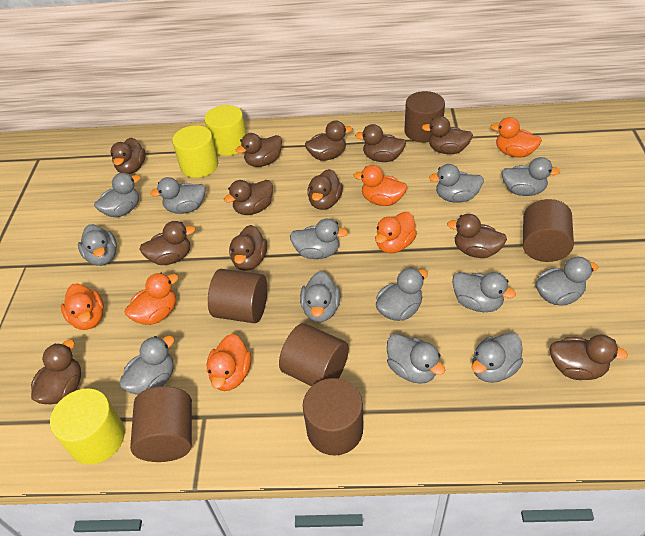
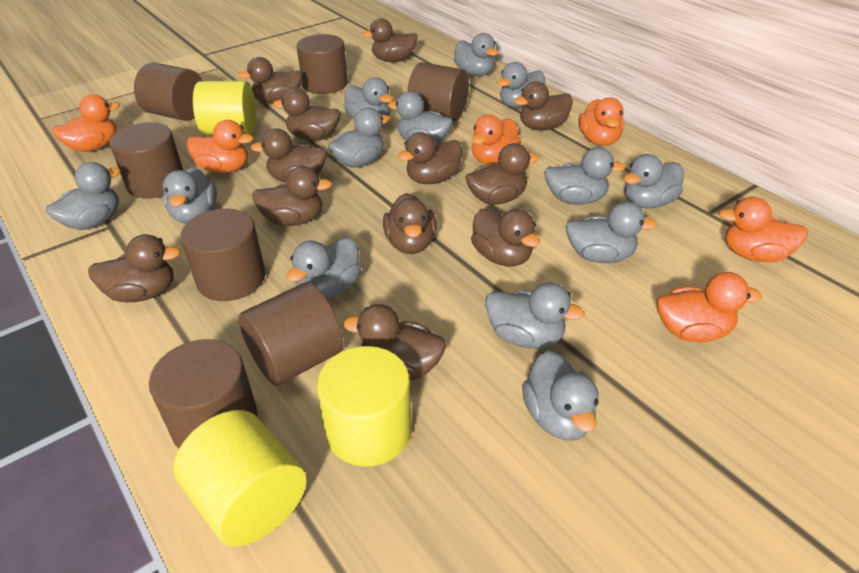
brown cylinder: [130,386,192,462] [208,269,267,323] [279,323,349,386] [303,378,363,456] [405,91,445,142] [523,199,574,262] = 6 -> [109,123,183,198] [134,63,202,121] [149,339,258,449] [181,209,266,301] [239,283,344,386] [297,34,348,94] [407,62,469,121] = 7

